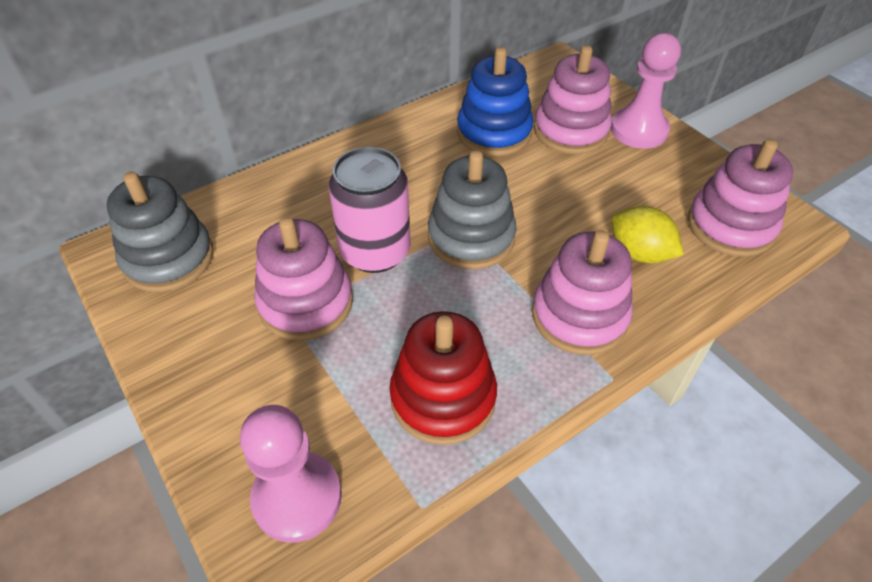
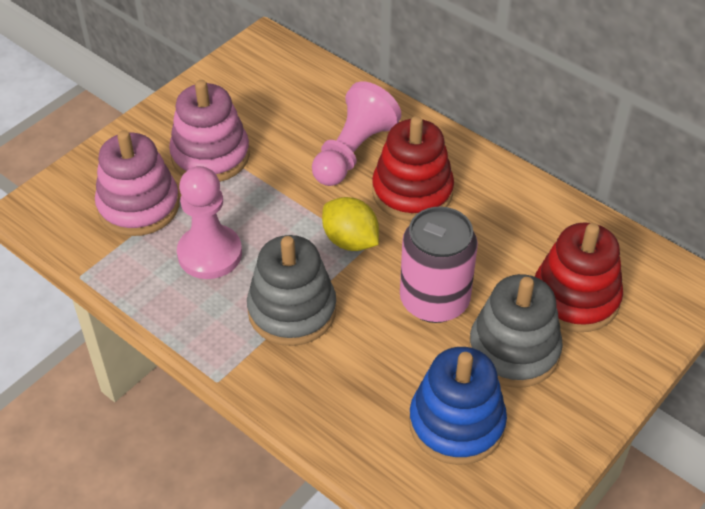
pink stacking toy: [254,217,353,341] [532,230,633,355] [534,45,612,154] [688,139,793,257] = 4 -> [95,130,180,236] [169,80,250,182] = 2
red stacking toy: [389,311,497,445] = 1 -> [372,116,454,221] [535,223,623,332] = 2

